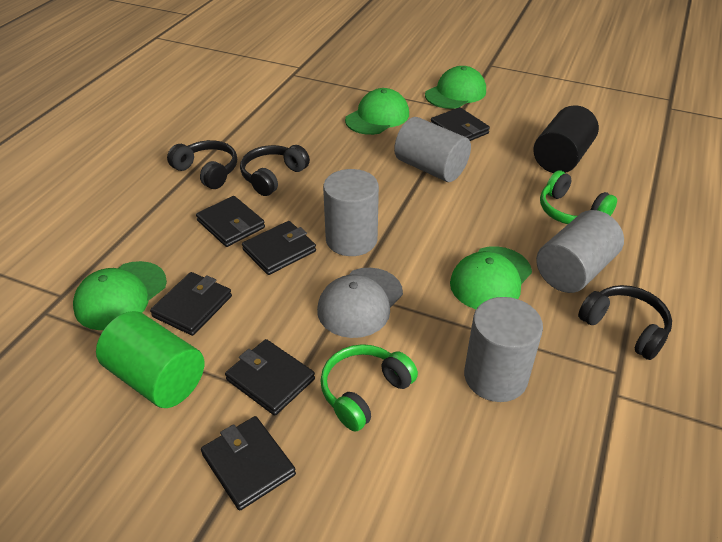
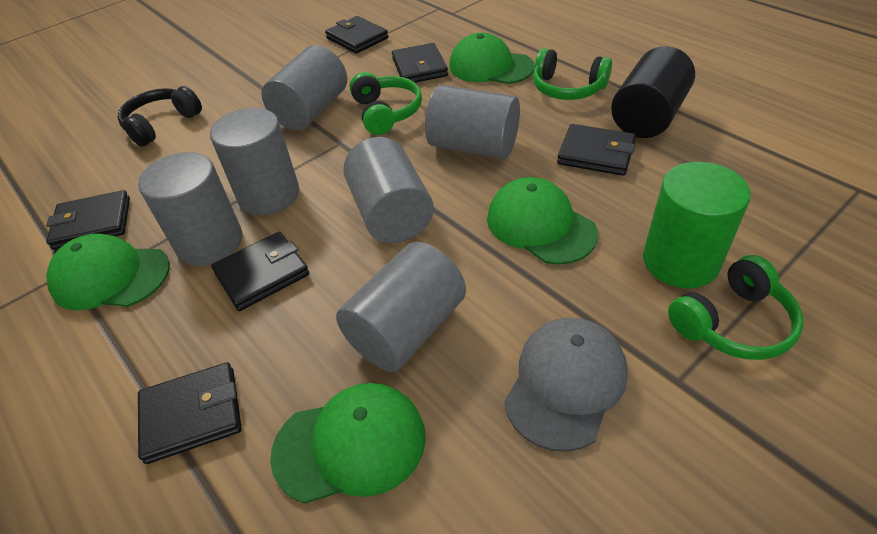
black headphones: [167,140,237,189] [240,145,310,196] [578,285,672,360] = 3 -> [117,86,202,147] = 1
green headphones: [320,344,418,432] [540,170,617,224] = 2 -> [350,72,422,135] [533,48,612,100] [668,255,803,360] = 3
grey cylinder: [323,169,379,256] [394,117,471,182] [464,297,543,402] [536,210,624,293] = 4 -> [138,152,242,266] [210,108,299,215] [262,45,347,130] [336,242,466,372] [343,137,434,243] [425,85,520,159] = 6

